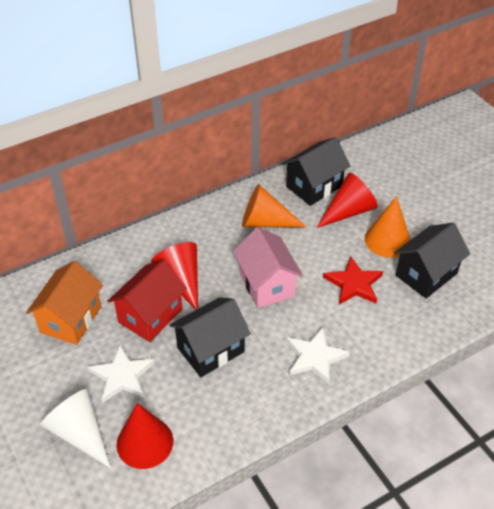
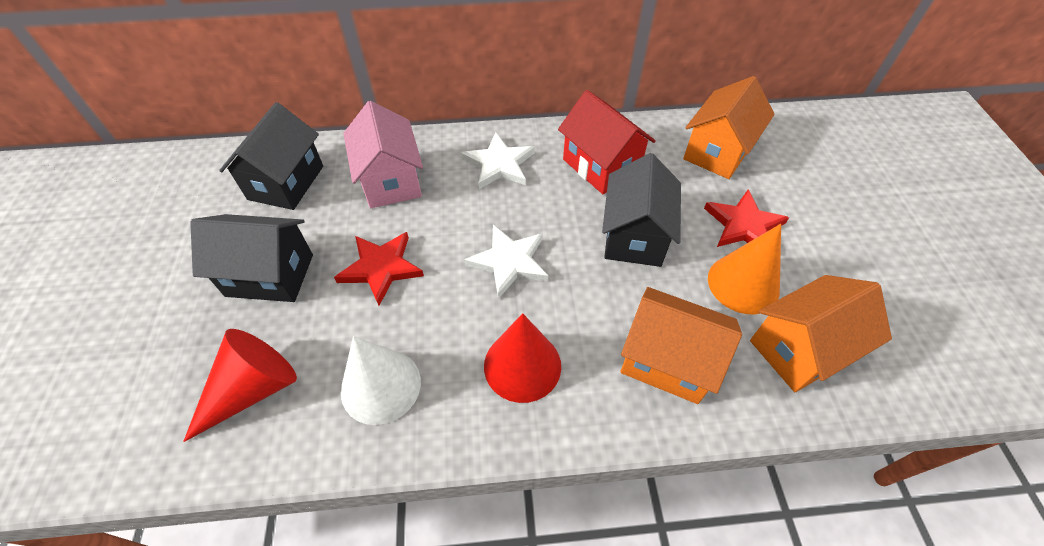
orange cone: [242,184,306,227] [365,196,411,258] = 2 -> [708,224,781,314] = 1
orange house: [26,261,103,345] = 1 -> [620,287,742,404] [683,76,775,179] [750,275,892,392] = 3
red cone: [117,403,173,469] [151,242,198,310] [317,173,378,228] = 3 -> [183,329,297,442] [484,313,561,403] = 2
red star: [323,257,383,305] = 1 -> [334,232,424,306] [704,190,789,247] = 2

